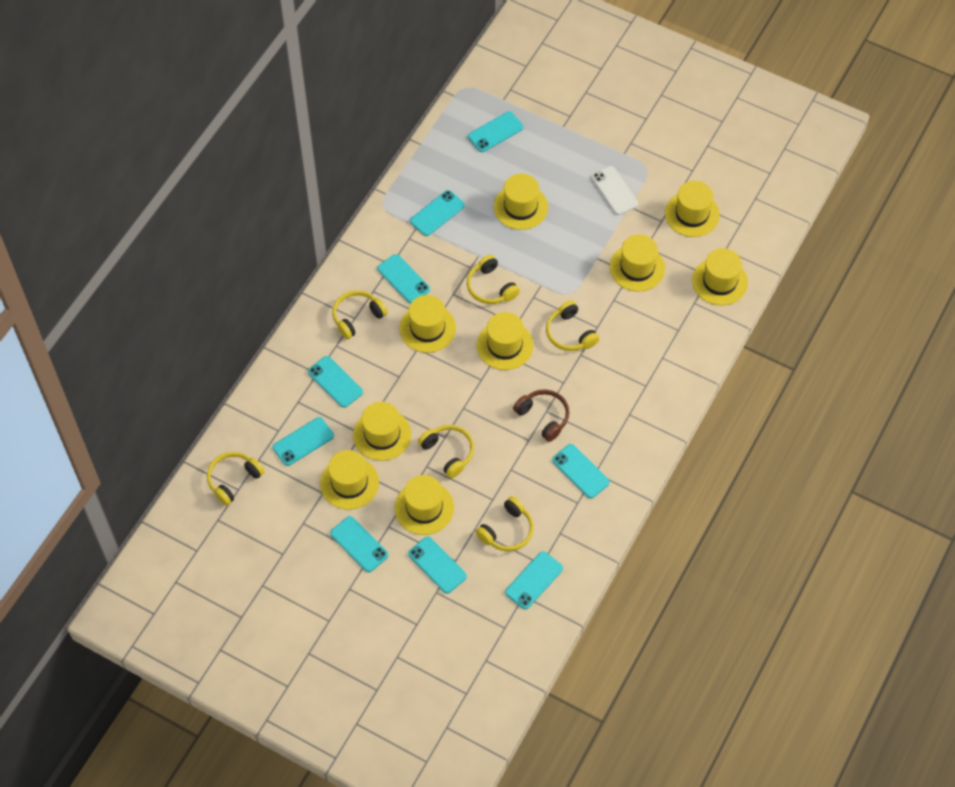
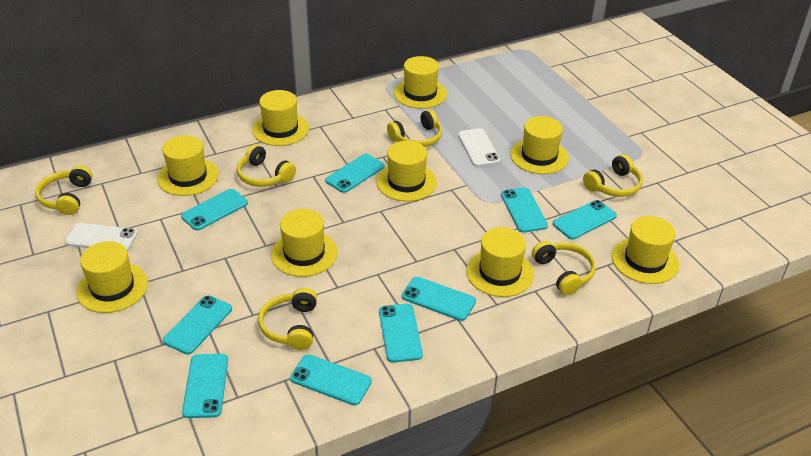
brown headphones: [513,389,570,442] = 1 -> none = 0
white phone: [591,166,638,215] = 1 -> [65,223,138,251] [458,128,500,167] = 2

